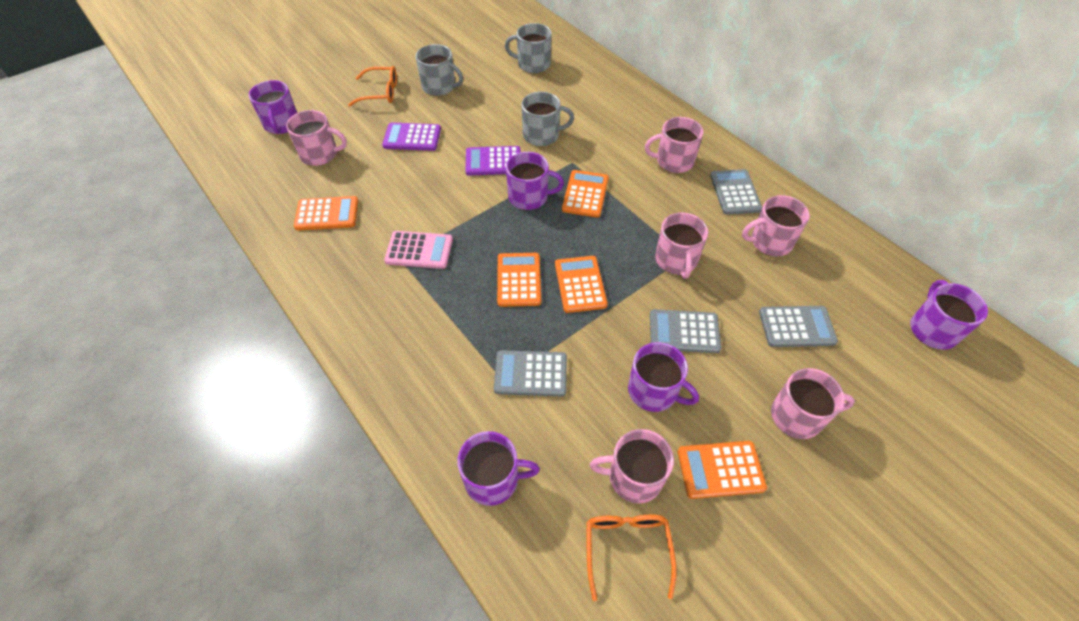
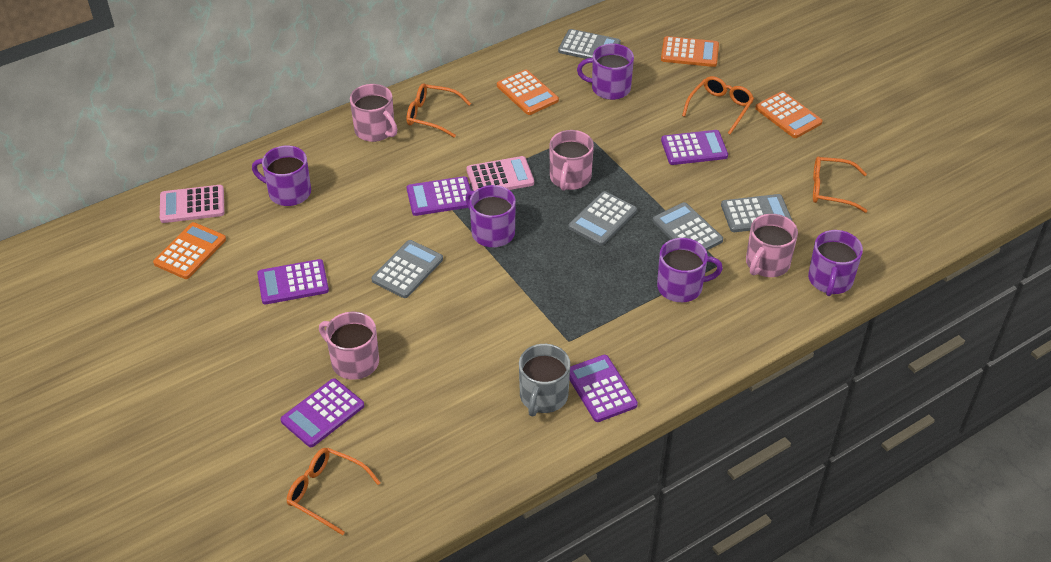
grey calculator: [494,350,567,396] [650,309,721,353] [710,169,762,215] [759,306,838,347] = 4 -> [371,240,443,298] [558,29,621,59] [569,191,637,246] [653,202,723,251] [721,194,792,232] = 5
grey mug: [416,44,463,96] [505,23,552,73] [521,92,574,146] = 3 -> [519,344,570,416] = 1
orange calculator: [294,196,358,231] [497,253,541,307] [555,256,608,313] [562,170,609,218] [678,441,767,499] = 5 -> [153,222,226,279] [497,70,559,115] [661,36,719,67] [755,91,823,138] = 4
orange glasses: [348,66,397,107] [587,515,676,601] = 2 -> [287,448,381,535] [407,83,471,138] [682,76,754,134] [813,156,867,213] = 4
pink calculator: [384,231,453,269] = 1 -> [160,185,224,223] [466,156,534,191] = 2
pink mug: [286,110,347,166] [590,429,674,503] [645,117,703,173] [655,213,708,279] [742,195,810,256] [771,368,855,439] = 6 -> [319,312,379,380] [350,84,397,142] [550,130,594,191] [746,214,798,277] = 4
purple calculator: [382,122,441,151] [465,146,521,176] = 2 -> [257,259,329,304] [280,378,364,447] [407,176,471,216] [569,355,638,422] [661,130,728,165] = 5

